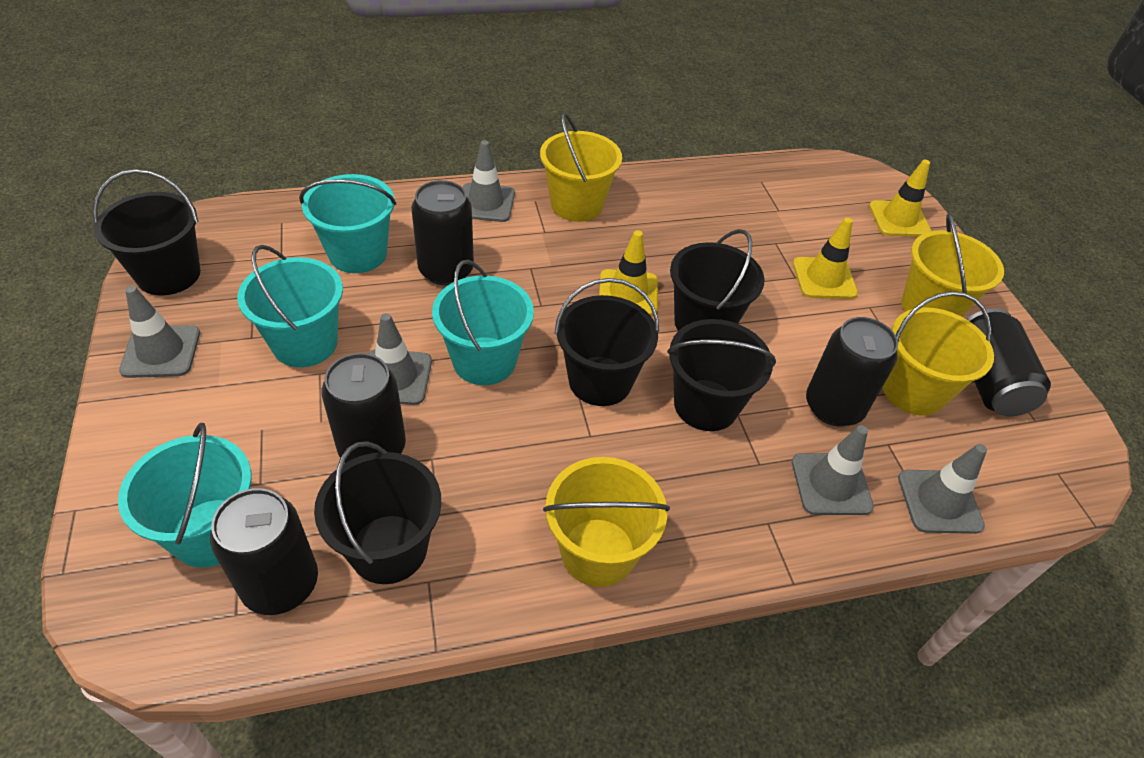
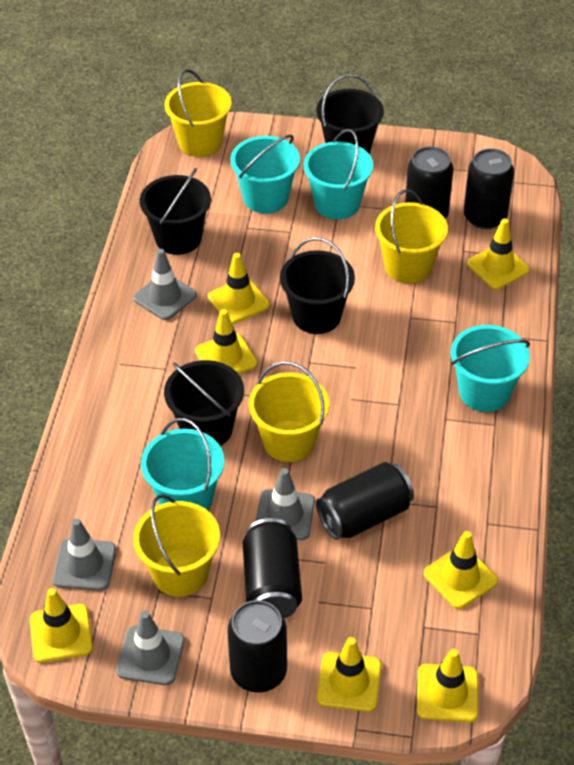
black bucket: [93,169,200,296] [314,441,441,584] [554,278,659,406] [667,319,776,431] [670,229,765,331] = 5 -> [140,168,211,255] [164,360,244,446] [280,237,355,334] [316,74,384,154] = 4
grey traffic cone: [119,286,200,378] [368,313,432,405] [462,140,515,222] [792,425,874,515] [898,444,987,534] = 5 -> [53,518,116,591] [116,611,185,685] [133,249,197,320] [256,468,315,540] = 4
yellow traffic cone: [599,230,658,316] [793,217,858,299] [869,160,931,237] = 3 -> [30,588,93,663] [195,309,257,374] [208,253,270,324] [317,637,381,712] [417,649,478,722] [424,531,498,609] [467,218,530,289] = 7

